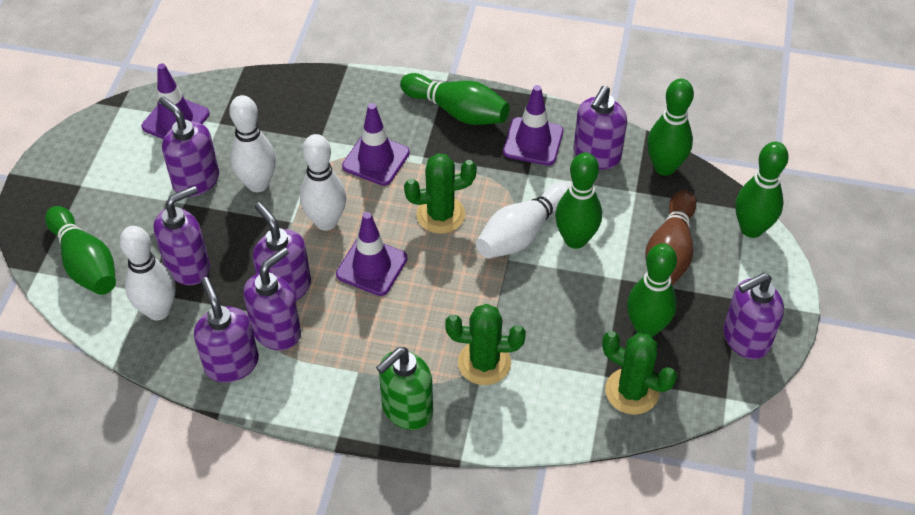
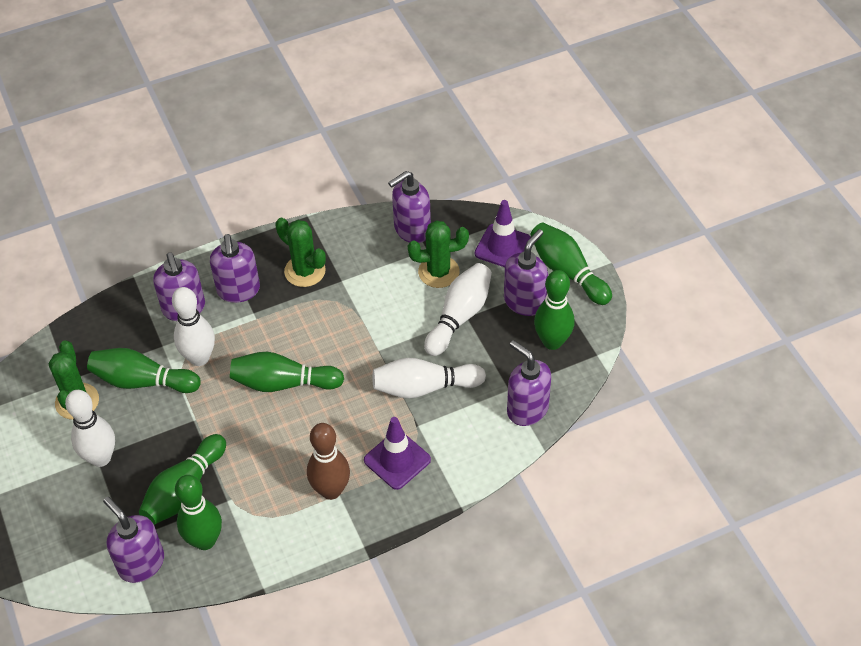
green soap dispenser: [376,347,433,430] = 1 -> none = 0
purple soap dispenser: [153,186,210,285] [159,97,219,197] [194,277,259,383] [243,247,301,350] [253,202,311,301] [574,86,627,170] [723,273,784,359] = 7 -> [103,497,164,583] [153,252,205,321] [210,234,260,303] [388,171,431,243] [504,229,548,316] [507,340,551,426] = 6
purple traffic cone: [142,63,210,139] [336,212,408,296] [342,103,410,186] [503,85,563,165] = 4 -> [364,417,431,490] [475,200,531,267] = 2

